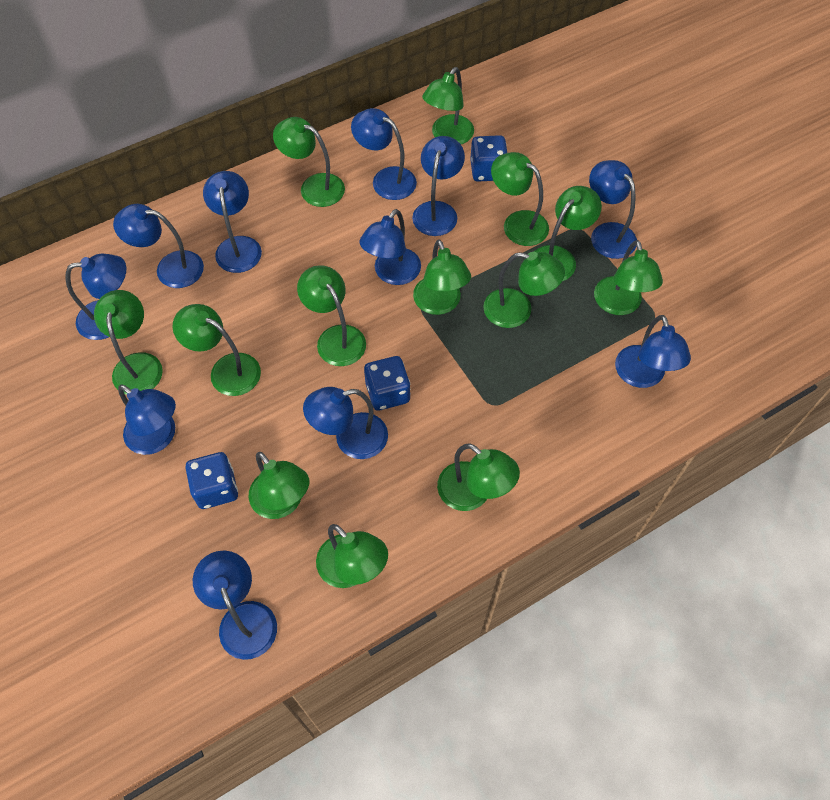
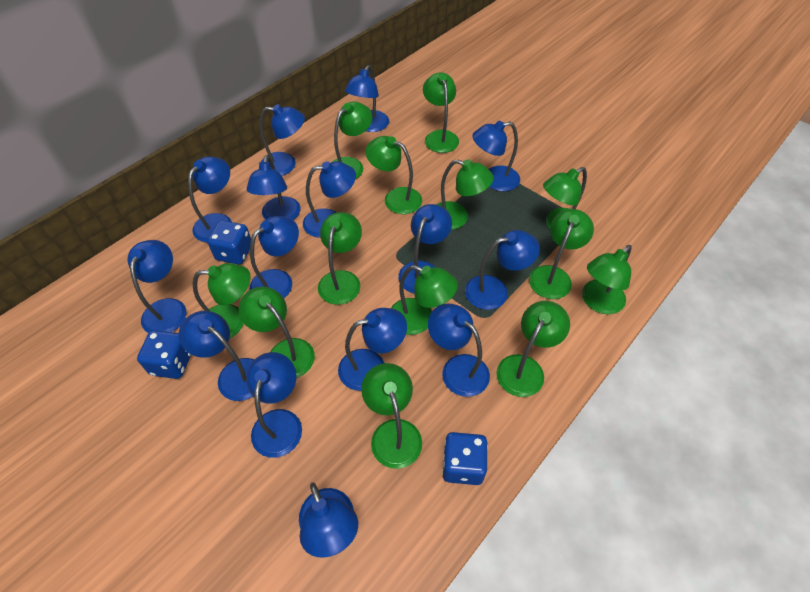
blue lamp: [65,254,126,340] [113,204,204,288] [118,384,176,455] [193,551,277,660] [203,171,262,273] [303,387,388,459] [351,108,417,200] [359,209,421,285] [412,136,465,236] [589,160,637,259] [615,315,691,388] = 11 -> [127,240,187,333] [179,311,254,401] [188,157,232,243] [246,155,300,220] [246,352,302,458] [250,216,299,298] [259,104,305,176] [299,482,358,558] [303,161,356,238] [338,308,407,391] [345,65,389,132] [398,204,452,294] [428,303,490,397] [465,230,540,310] [472,121,520,191] = 15

